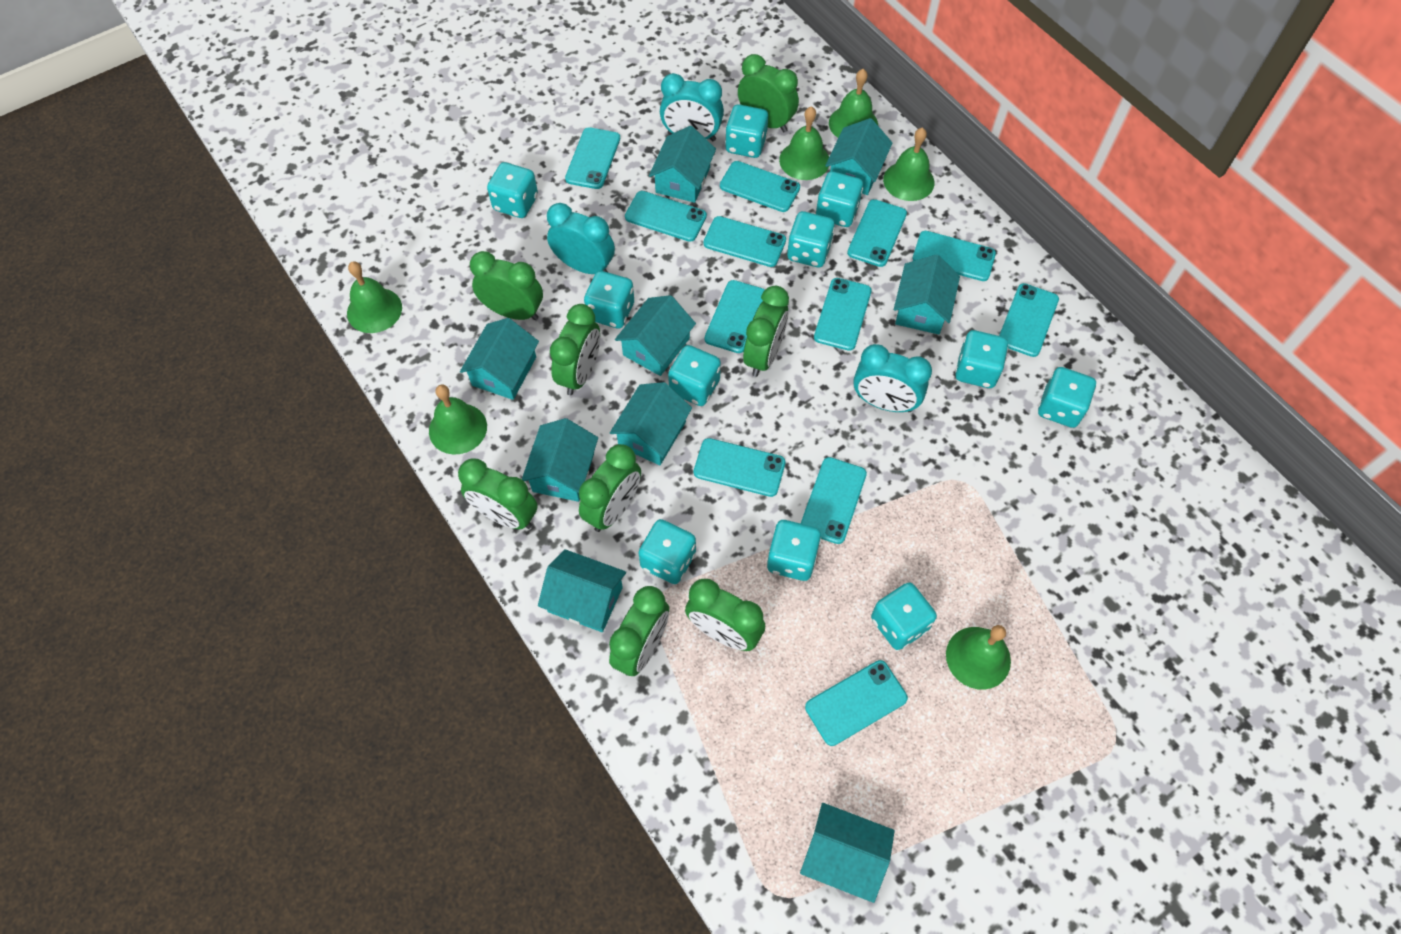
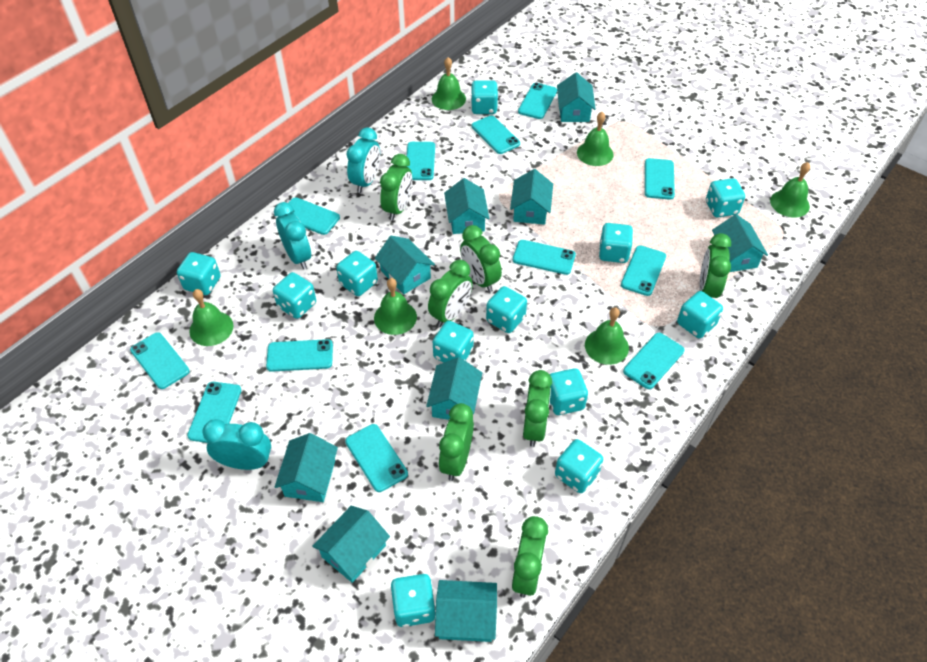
green clock: [458,458,538,529] [470,251,543,320] [550,304,600,395] [579,444,641,532] [609,586,669,676] [685,579,765,651] [738,54,799,132] [743,286,789,377] = 8 -> [380,154,412,220] [428,260,473,327] [439,403,474,481] [460,225,502,292] [512,516,548,598] [523,370,552,447] [699,233,731,298] = 7
turquoise dice: [487,162,538,218] [584,271,634,329] [639,519,696,584] [668,345,721,406] [725,104,768,158] [767,520,821,581] [787,211,835,267] [816,171,863,227] [871,582,937,650] [955,330,1008,388] [1038,367,1096,428] = 11 -> [177,252,221,295] [273,272,316,319] [336,251,378,296] [390,574,436,627] [433,321,474,362] [471,80,498,114] [486,286,527,333] [550,368,588,415] [555,439,603,493] [599,223,633,263] [677,291,723,338] [706,178,745,217] = 12

